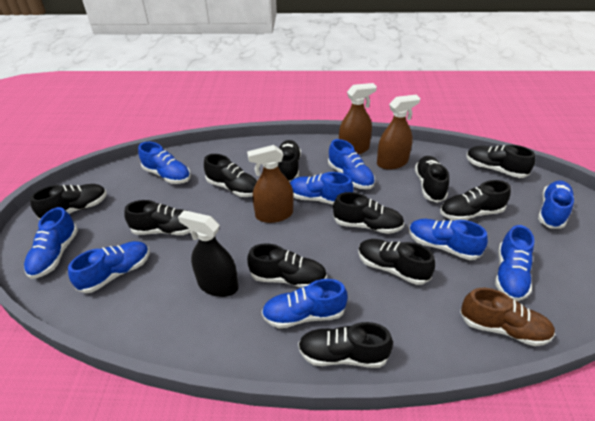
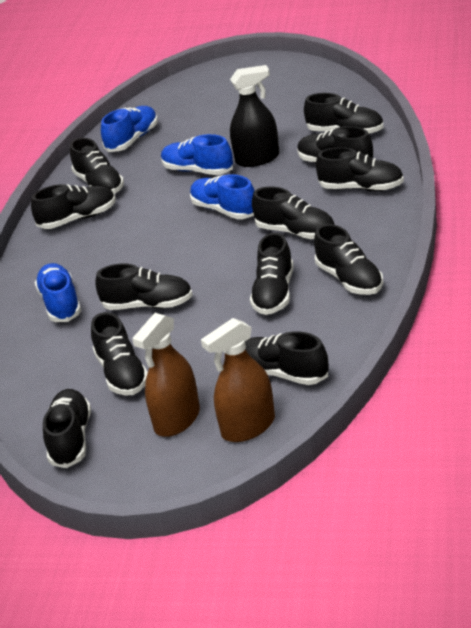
black shoe: [30,184,107,219] [124,200,191,235] [204,154,257,197] [247,243,327,288] [278,140,301,182] [298,322,393,368] [333,192,404,234] [358,239,435,285] [415,156,449,203] [440,180,511,220] [467,145,535,178] = 11 -> [31,184,116,229] [43,389,91,468] [70,138,124,194] [91,312,148,396] [95,263,193,310] [245,331,329,385] [250,233,294,315] [252,187,335,239] [297,126,373,163] [304,93,384,134] [314,224,383,295] [316,147,404,191] = 12
blue shoe: [24,207,78,279] [68,241,150,293] [138,142,191,184] [262,279,347,328] [290,172,354,205] [328,139,375,190] [409,219,488,260] [495,225,534,301] [538,180,574,229] = 9 -> [35,263,81,322] [101,106,158,152] [161,134,233,175] [190,174,255,219] = 4
brown shoe: [460,288,555,346] = 1 -> none = 0
brown spray bottle: [247,145,293,223] [339,83,377,155] [377,95,420,170] = 3 -> [132,313,200,437] [201,318,275,442] = 2

